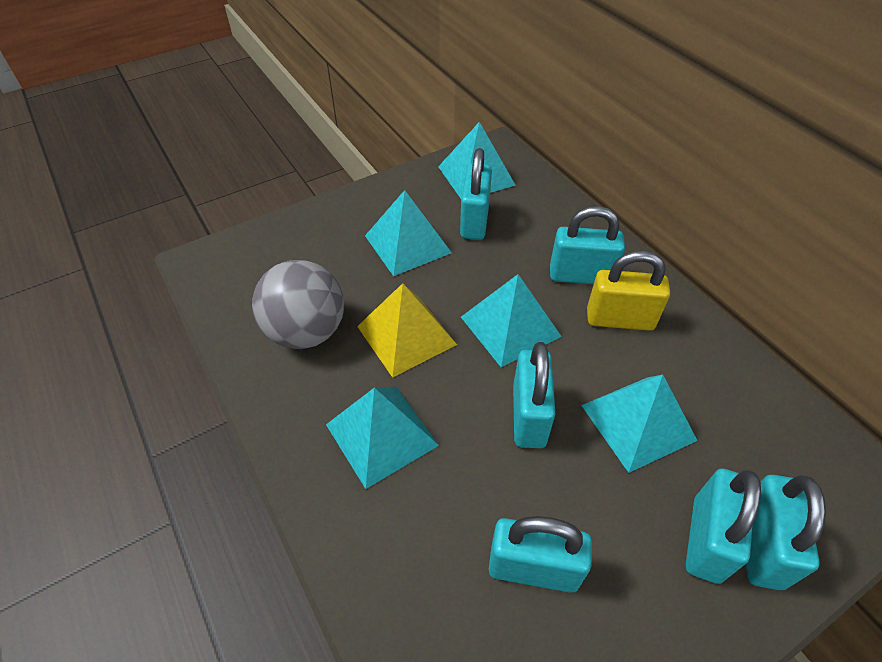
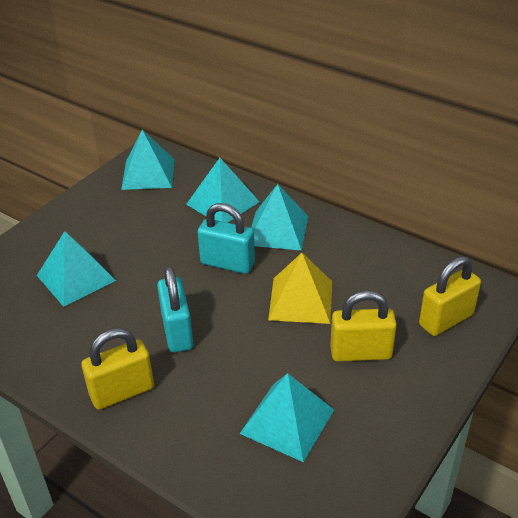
grey ball: [252,260,344,349] = 1 -> none = 0
turquoise padlock: [460,148,492,240] [489,516,592,593] [513,342,555,448] [550,206,625,284] [686,468,761,584] [746,475,826,590] = 6 -> [157,266,193,353] [198,203,255,274] = 2
yellow padlock: [587,250,670,331] = 1 -> [81,328,154,410] [330,290,397,362] [419,256,481,336] = 3

